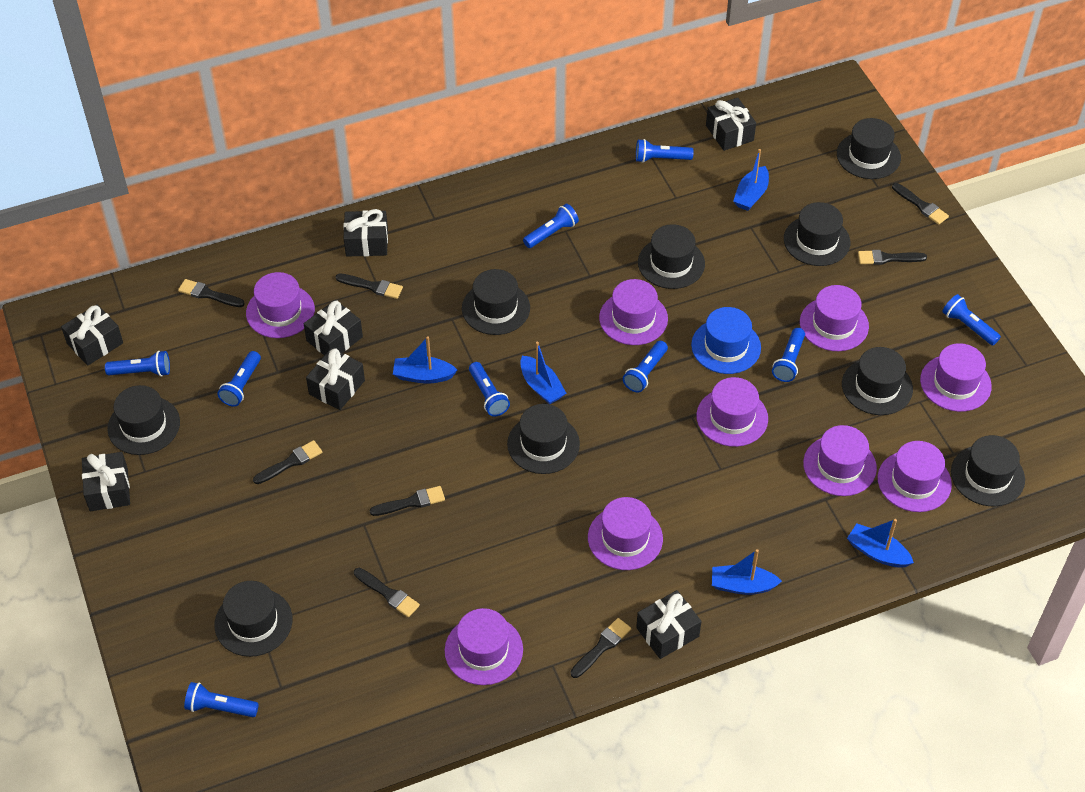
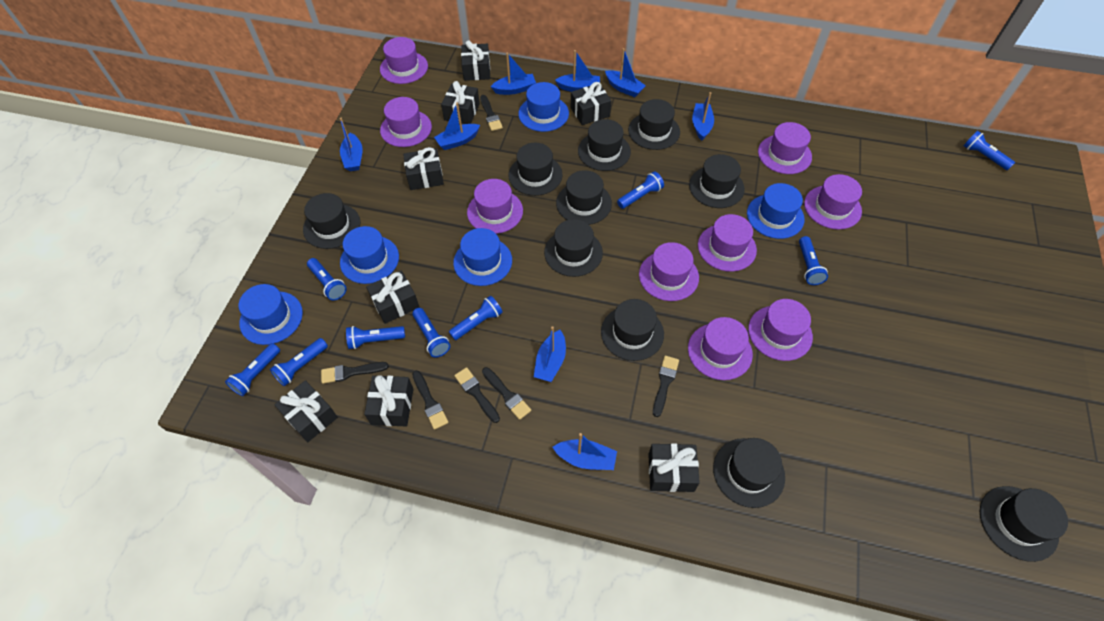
black brush: [178,279,245,307] [253,440,322,484] [336,274,403,299] [354,568,420,617] [370,486,445,516] [571,618,631,678] [858,250,927,265] [892,183,949,225] = 8 -> [321,362,389,384] [412,371,448,430] [454,367,500,423] [480,95,503,131] [482,367,531,420] [653,356,679,417] = 6
black gift: [61,304,123,365] [82,452,130,511] [304,300,363,356] [306,348,365,410] [343,209,388,256] [636,590,701,659] [706,98,756,151] = 7 -> [274,380,338,442] [364,375,413,426] [366,270,419,324] [403,147,444,190] [441,81,480,124] [461,40,490,81] [571,82,611,125] [648,443,700,492] = 8
black hat: [107,385,180,455] [214,581,292,657] [462,269,530,335] [507,404,580,474] [638,224,705,289] [784,202,850,266] [837,118,901,179] [842,347,913,415] [951,435,1025,506] = 9 -> [303,193,361,249] [508,143,563,196] [544,219,603,277] [556,170,612,225] [578,119,631,171] [601,299,664,361] [628,99,680,150] [689,154,745,208] [713,438,785,508] [980,486,1068,562] = 10
blue boat: [393,336,457,384] [520,342,566,404] [712,549,782,595] [733,149,769,211] [847,519,914,568] = 5 -> [340,118,363,171] [434,102,480,150] [490,53,536,95] [534,326,566,382] [553,433,617,470] [555,50,600,92] [605,48,646,97] [692,92,714,141] = 8
blue hat: [691,307,761,374] = 1 -> [239,284,303,345] [340,226,399,284] [453,228,512,286] [518,82,569,132] [747,183,804,239] = 5

